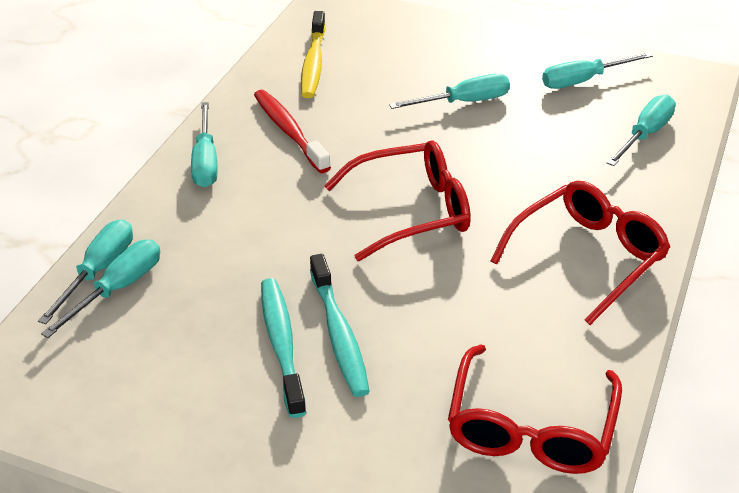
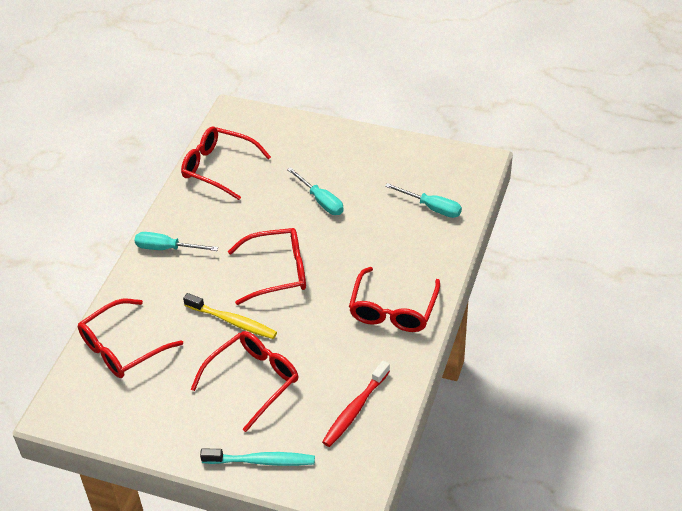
red glasses: [324,140,471,261] [448,344,622,474] [490,181,670,325] = 3 -> [78,299,183,378] [181,127,271,200] [191,331,298,432] [228,228,306,305] [349,267,440,332] = 5
turquoise screwdriver: [38,220,133,324] [41,240,160,338] [191,102,218,187] [389,74,510,109] [542,52,653,89] [607,95,676,166] = 6 -> [134,232,218,251] [287,167,344,215] [385,183,462,218] = 3
turquoise toothbrush: [261,278,306,418] [310,254,370,397] = 2 -> [200,449,315,466] = 1

